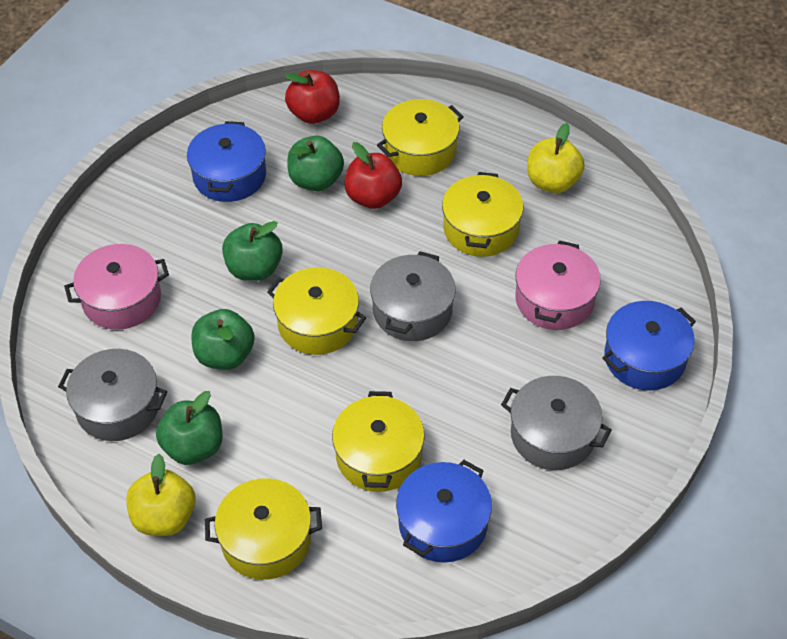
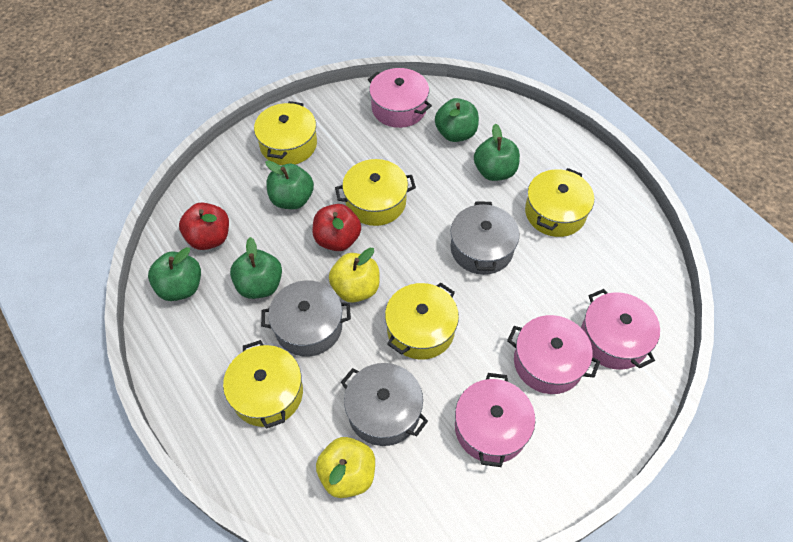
blue pot: [187,121,266,202] [396,460,492,563] [602,301,696,391] = 3 -> none = 0
green apple: [156,391,223,465] [191,309,255,370] [222,221,283,281] [287,136,344,191] = 4 -> [148,247,201,301] [230,237,282,299] [265,161,314,209] [435,98,479,142] [474,123,520,181] = 5
pink pot: [64,244,169,330] [515,240,601,330] = 2 -> [368,68,432,128] [455,373,535,467] [507,315,600,394] [581,289,660,370] = 4

